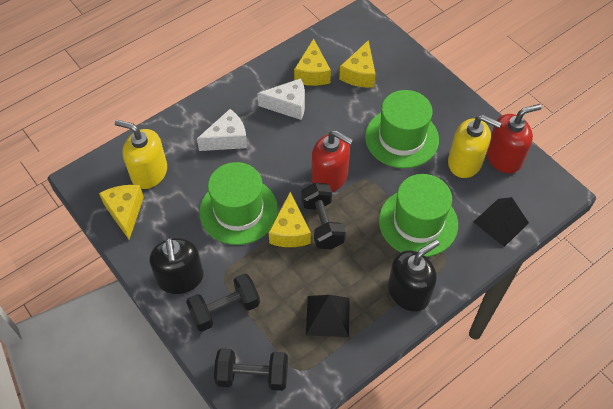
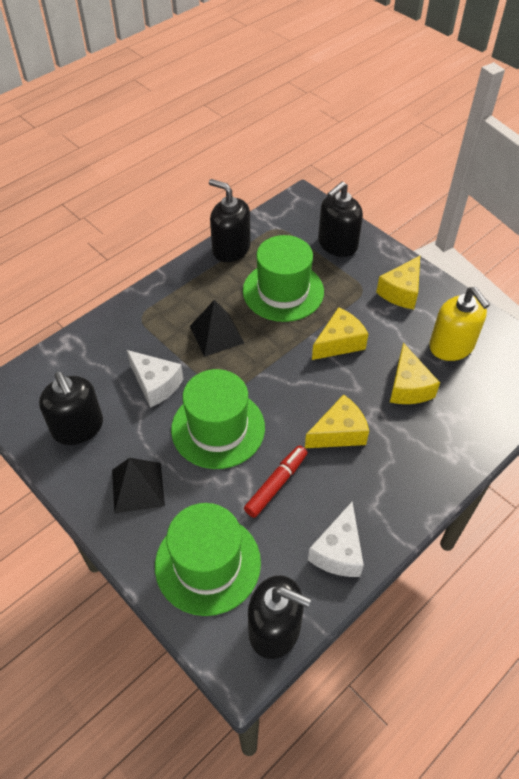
black dumbbell: [186,273,260,332] [214,348,288,391] [301,182,346,249] = 3 -> none = 0
black soap dispenser: [150,238,203,294] [388,240,439,311] = 2 -> [39,372,103,445] [209,179,251,262] [248,575,311,659] [318,181,363,257] = 4
red marker: none = 0 -> [244,445,308,518] = 1
red soap dispenser: [311,130,353,192] [487,104,542,173] = 2 -> none = 0
yellow soap dispenser: [115,120,167,189] [448,115,501,178] = 2 -> [429,287,490,361] = 1

